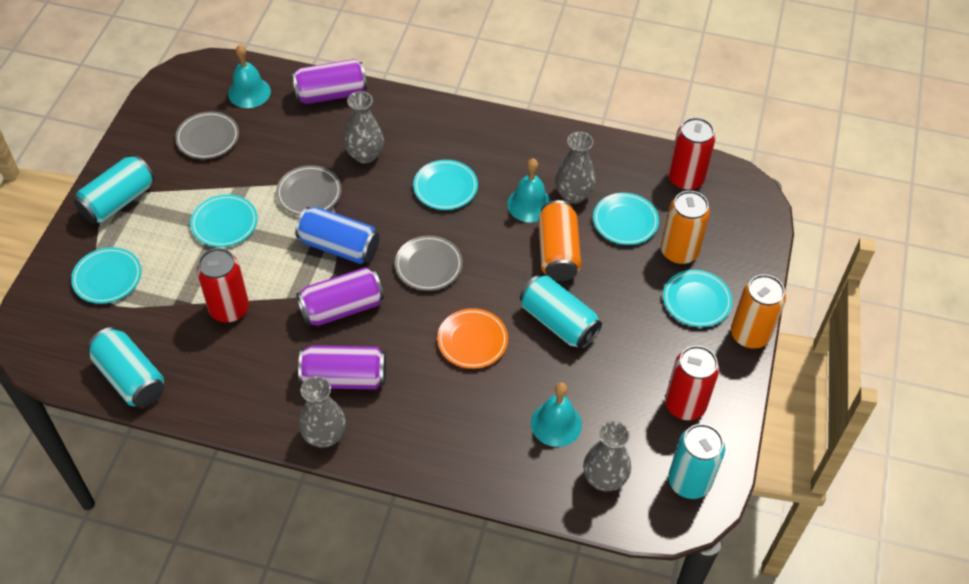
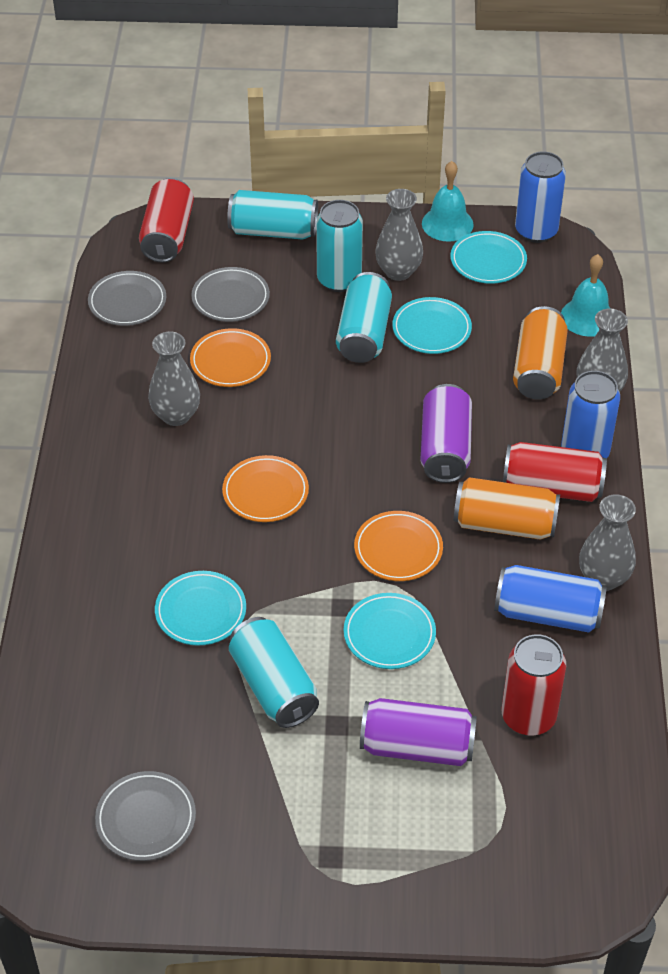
blue can: [295,207,380,264] = 1 -> [494,565,607,633] [515,152,566,243] [561,371,620,458] = 3
orange can: [538,200,581,281] [661,191,710,264] [731,274,786,349] = 3 -> [454,477,560,540] [513,306,568,399] = 2
orange plate: [437,308,508,369] = 1 -> [190,328,271,387] [222,455,309,522] [354,511,443,581] = 3
purple can: [292,59,367,104] [296,267,384,326] [298,345,386,390] = 3 -> [360,698,477,766] [420,384,472,483] = 2
turquoise bell: [228,44,271,108] [507,158,551,222] [531,382,582,447] = 3 -> [422,161,474,242] [561,254,611,337] = 2
turquoise plate: [71,247,142,304] [190,194,258,247] [413,160,478,210] [593,193,659,245] [663,270,732,327] = 5 -> [155,571,246,646] [344,593,436,669] [392,297,472,354] [450,231,527,284] = 4

